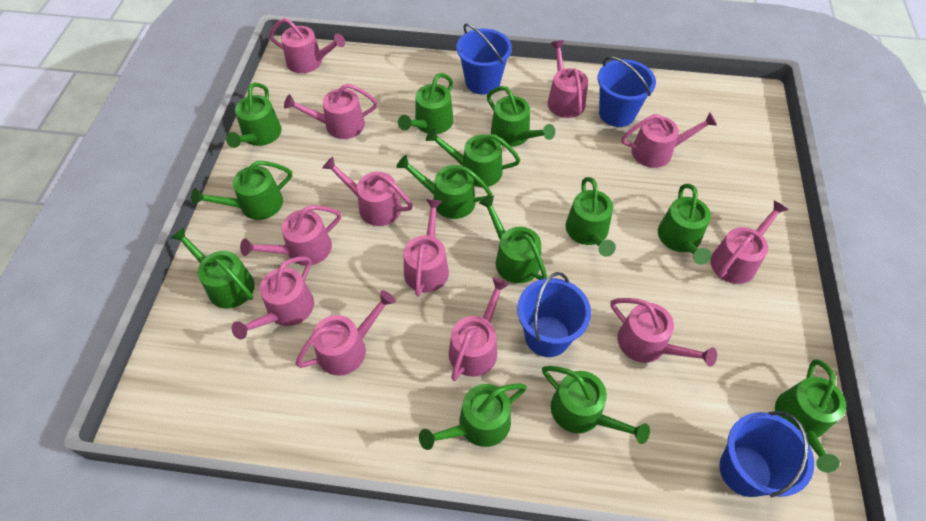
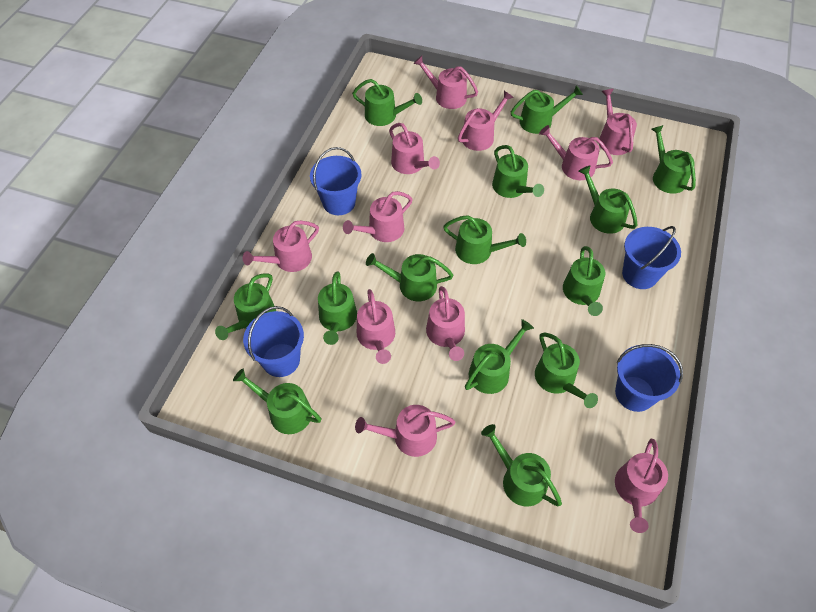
green watering can: [171,227,255,309] [191,161,292,220] [226,83,282,148] [396,155,492,219] [398,73,454,134] [419,383,527,450] [426,128,521,187] [479,196,547,283] [487,86,555,147] [542,366,650,444] [566,177,616,257] [658,184,711,265] [775,359,846,473] = 13 -> [215,273,276,340] [233,368,321,434] [318,271,357,345] [352,79,422,126] [366,253,453,301] [443,215,526,264] [465,319,534,394] [481,424,562,507] [492,145,544,198] [511,85,583,134] [535,332,598,408] [563,246,605,316] [578,165,637,234] [652,125,696,194] = 14
pink watering can: [231,256,314,340] [240,205,341,266] [269,18,345,73] [284,84,378,139] [295,290,396,375] [322,157,413,226] [404,199,449,296] [449,278,509,381] [548,40,588,118] [611,298,717,367] [621,113,717,168] [711,200,789,284] = 12 -> [243,221,319,272] [343,191,413,242] [355,405,456,457] [357,289,395,364] [389,123,440,174] [413,56,478,109] [426,286,465,361] [458,91,514,151] [539,125,613,180] [599,89,637,155] [615,438,668,533] = 11

